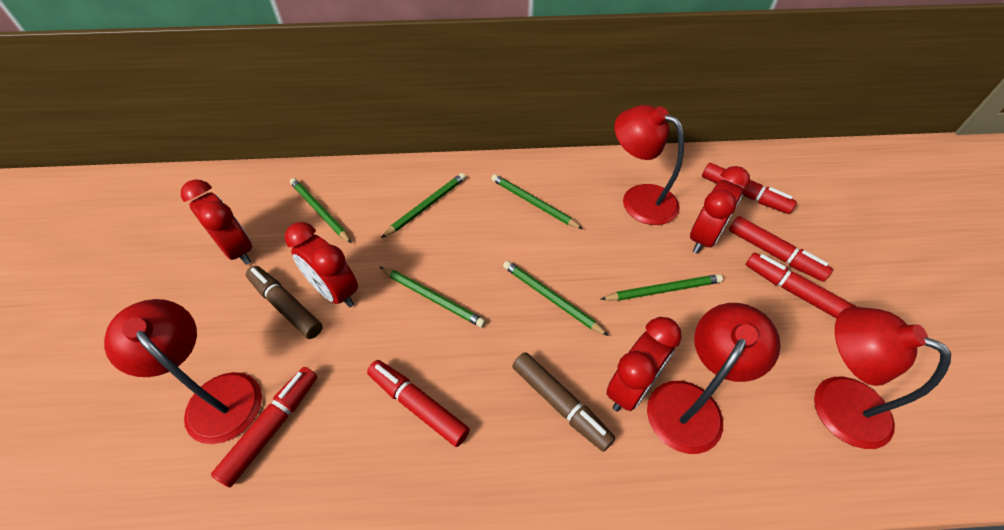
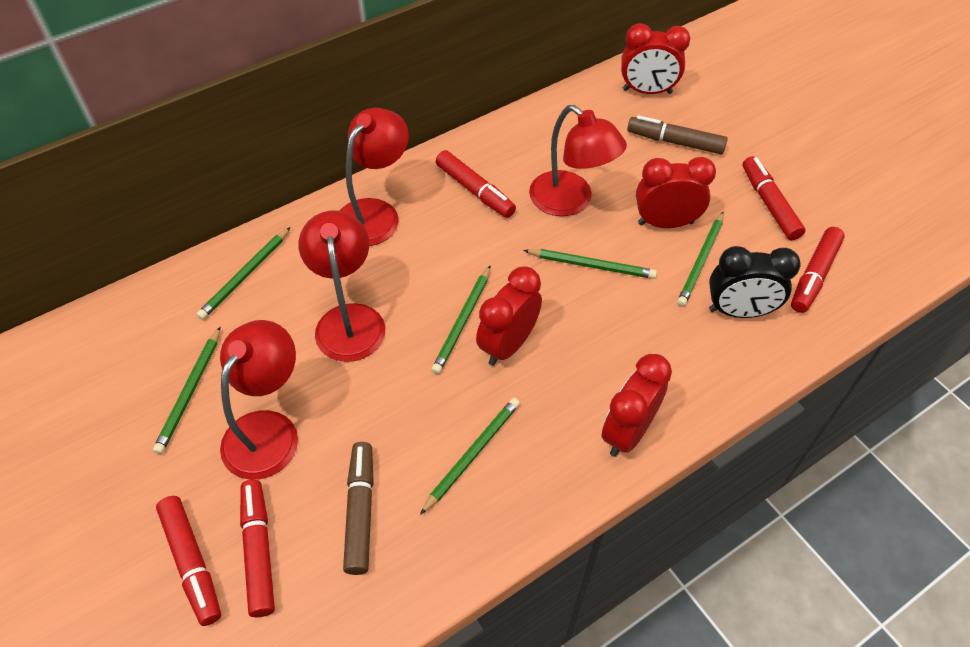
black clock: none = 0 -> [709,246,801,318] = 1

